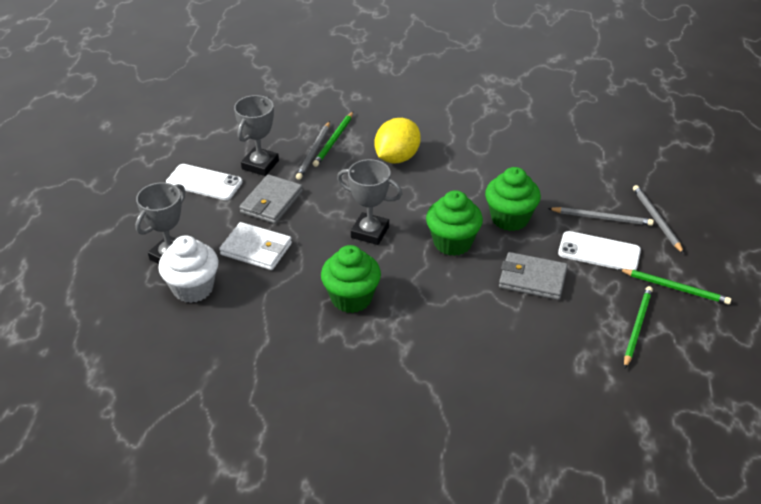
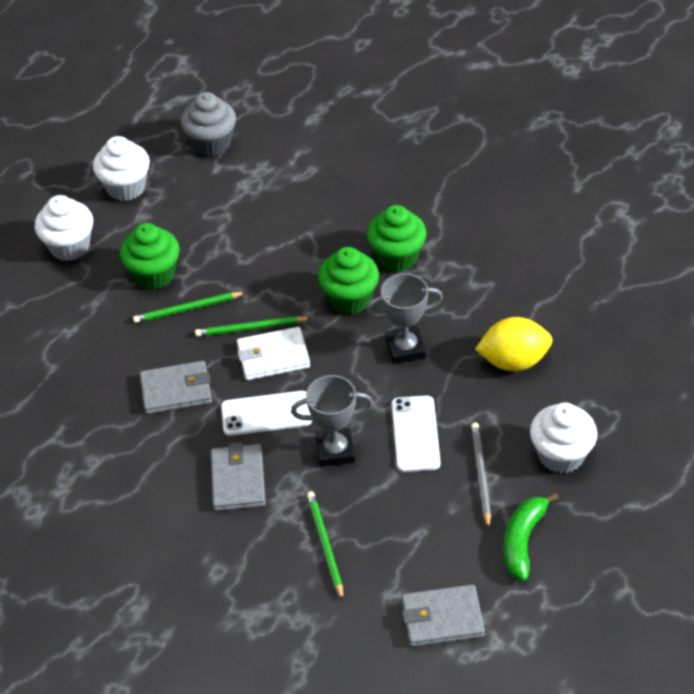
green banana: none = 0 -> [503,492,559,581] = 1
grey cupcake: none = 0 -> [181,92,236,157] = 1
grey pencil: [296,121,330,180] [548,207,654,226] [633,185,684,254] = 3 -> [471,423,491,529] = 1
grey trophy: [135,182,186,264] [234,95,279,176] [337,159,402,245] = 3 -> [291,375,373,467] [366,273,443,364] = 2
grey wallet: [239,174,303,224] [499,252,568,300] = 2 -> [140,361,212,414] [211,443,266,511] [401,584,485,647] = 3
white cupcake: [158,235,218,303] = 1 -> [35,195,93,261] [93,136,150,201] [530,403,597,473] = 3

